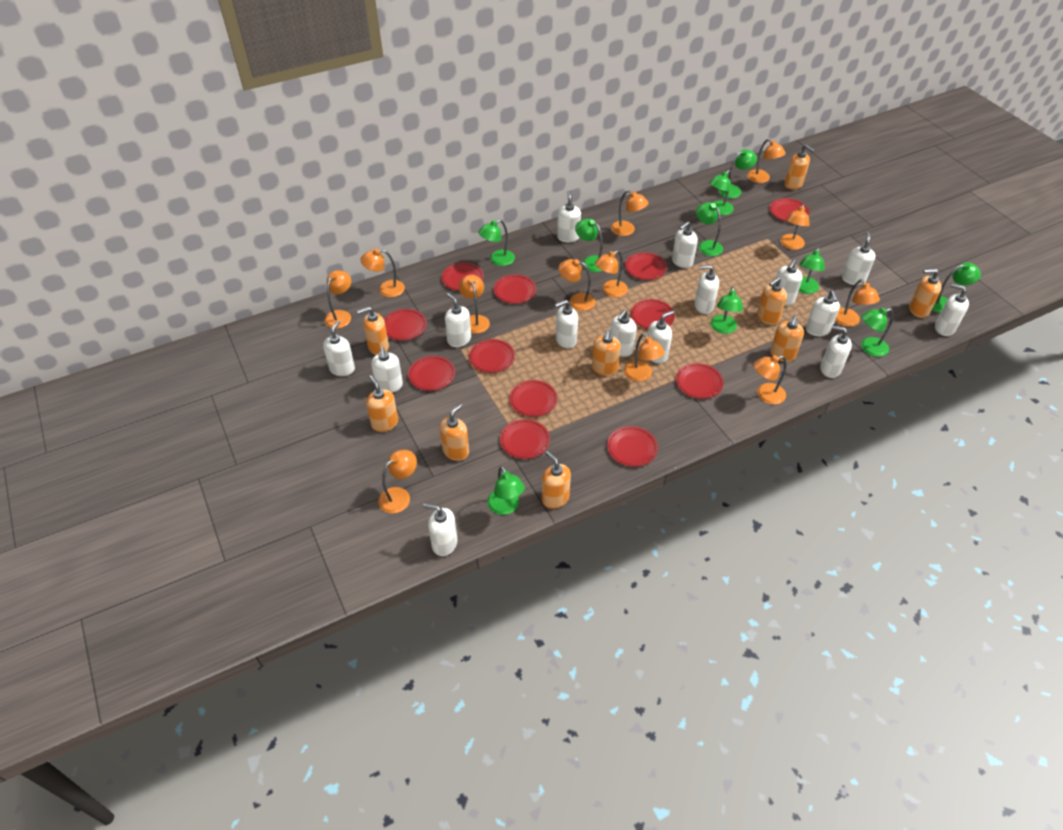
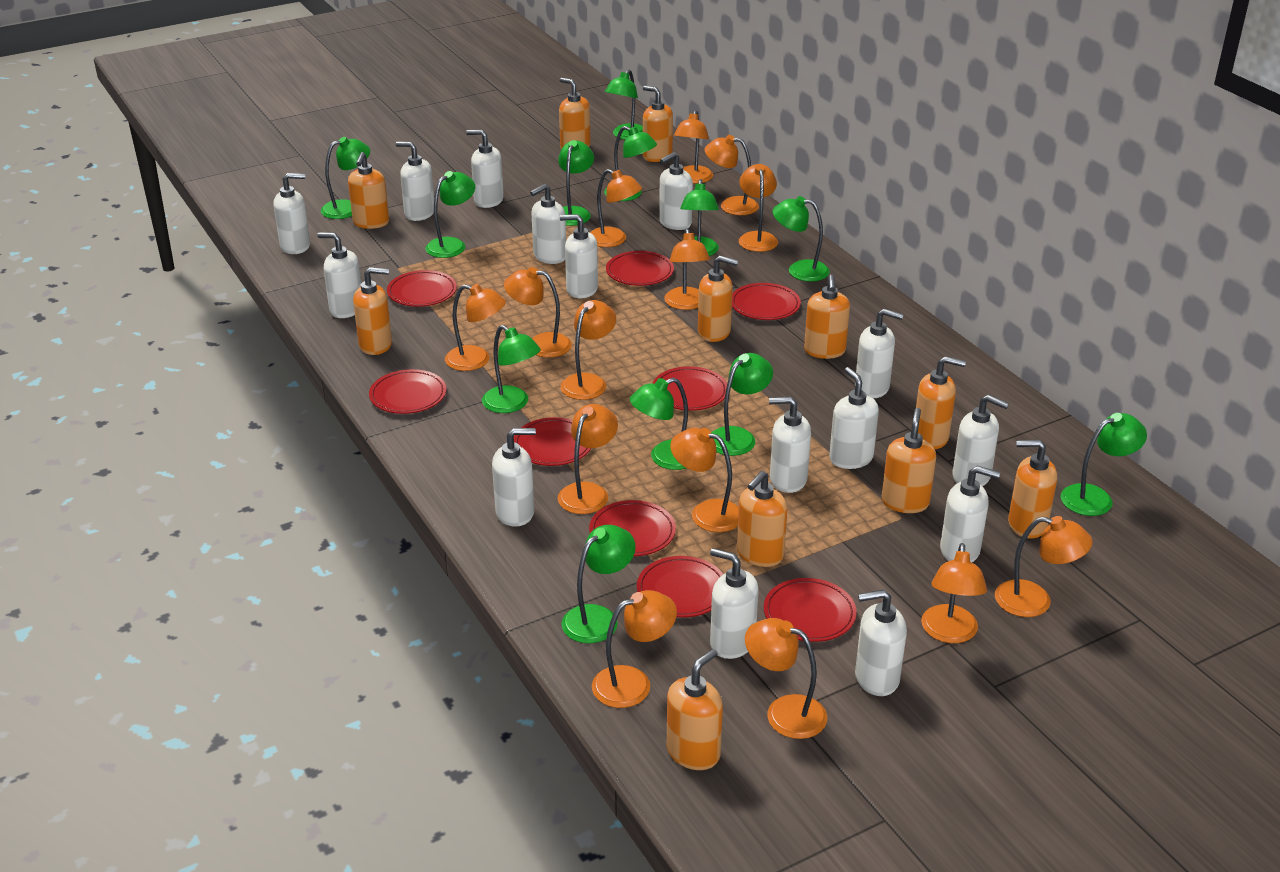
green lamp: [478,219,515,266] [487,466,525,515] [575,219,603,272] [696,202,723,256] [709,170,734,215] [710,286,743,334] [718,149,757,199] [799,247,825,294] [861,308,894,357] [932,262,981,313] = 10 -> [321,137,370,219] [425,171,475,258] [482,325,541,413] [558,140,594,226] [562,525,636,643] [604,126,657,201] [605,70,643,140] [630,378,688,470] [680,179,719,256] [711,353,773,456] [772,196,830,282] [1061,413,1147,516] = 12
orange lamp: [324,270,351,329] [360,249,405,297] [378,450,417,514] [459,275,490,334] [558,259,595,311] [595,250,628,297] [611,190,648,236] [624,333,665,381] [747,139,786,183] [754,355,787,405] [780,204,809,250] [835,279,880,327] = 12 -> [445,284,506,371] [504,267,572,357] [558,404,618,514] [560,300,616,400] [590,169,642,247] [592,590,677,708] [664,228,710,310] [670,428,739,532] [674,110,713,184] [704,135,759,215] [739,164,778,252] [745,618,827,739] [921,543,987,643] [995,516,1093,617] = 14
orange soap dispenser: [357,306,389,355] [366,375,398,432] [440,404,469,461] [542,451,571,509] [592,329,621,376] [757,277,787,325] [770,315,804,362] [784,145,815,190] [909,269,942,318] = 9 -> [348,152,389,229] [353,267,392,355] [559,78,591,149] [643,86,673,162] [667,649,723,770] [698,256,738,342] [737,471,787,567] [804,275,850,359] [882,408,936,513] [916,356,966,449] [1008,440,1057,539] = 11
red plate: [384,309,427,341] [408,356,455,391] [441,263,484,291] [469,339,515,373] [494,274,537,304] [500,419,550,459] [509,380,558,417] [607,426,658,467] [625,252,667,280] [631,299,675,329] [676,363,724,399] [770,198,809,222] = 12 -> [369,369,446,414] [387,270,457,307] [514,417,591,466] [589,500,676,556] [606,251,674,286] [637,556,723,618] [652,366,727,411] [732,283,801,320] [764,578,857,642] = 9

